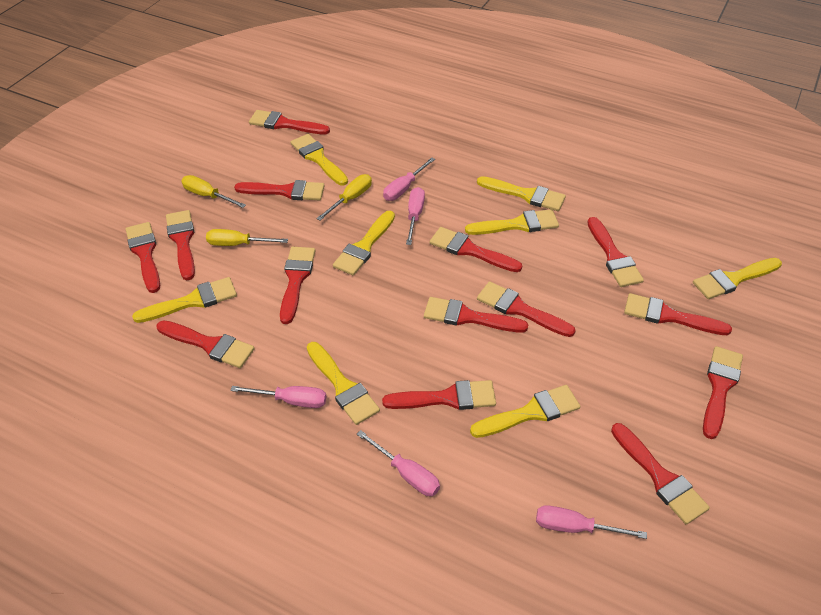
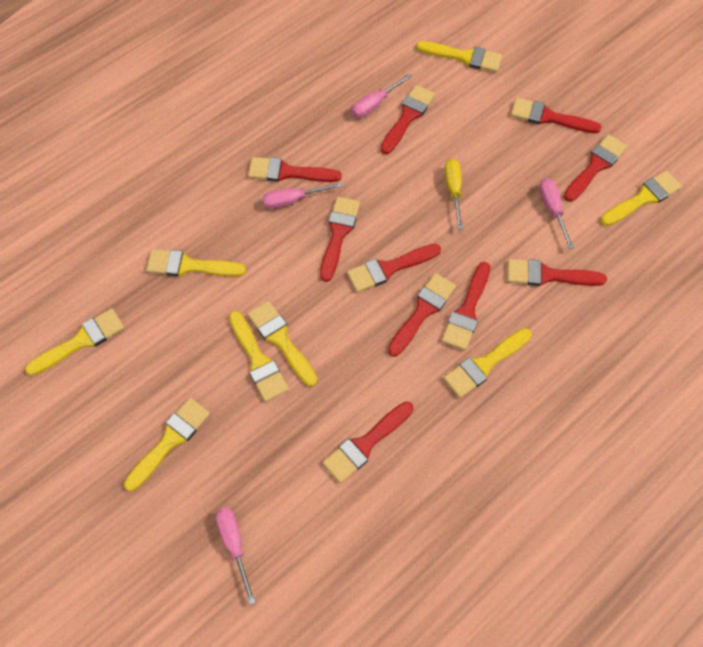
pink screwdriver: [230,386,327,408] [357,430,440,496] [383,157,435,201] [406,187,425,245] [536,505,647,539] = 5 -> [216,507,256,605] [263,182,342,209] [352,73,412,118] [539,178,574,249] = 4
red brush: [126,222,160,293] [156,320,255,368] [166,210,195,280] [234,180,325,200] [249,110,330,134] [280,247,315,324] [382,380,496,410] [424,297,529,332] [430,227,522,272] [477,281,576,337] [587,217,644,287] [611,423,710,524] [624,293,732,335] [703,346,743,439] = 14 -> [248,157,342,182] [320,197,360,282] [323,402,413,483] [347,244,441,292] [380,85,435,154] [388,273,456,357] [441,262,490,350] [507,259,607,286] [511,98,601,133] [564,134,627,202] = 10
yellow screwdriver: [182,175,246,208] [206,229,288,246] [316,174,372,221] = 3 -> [445,159,463,229] = 1

